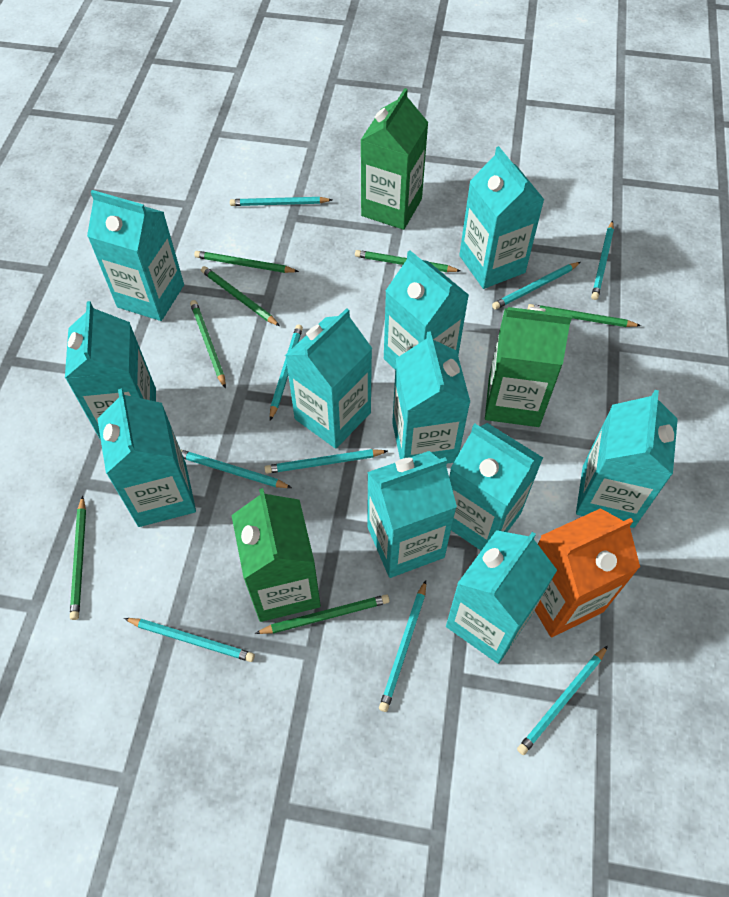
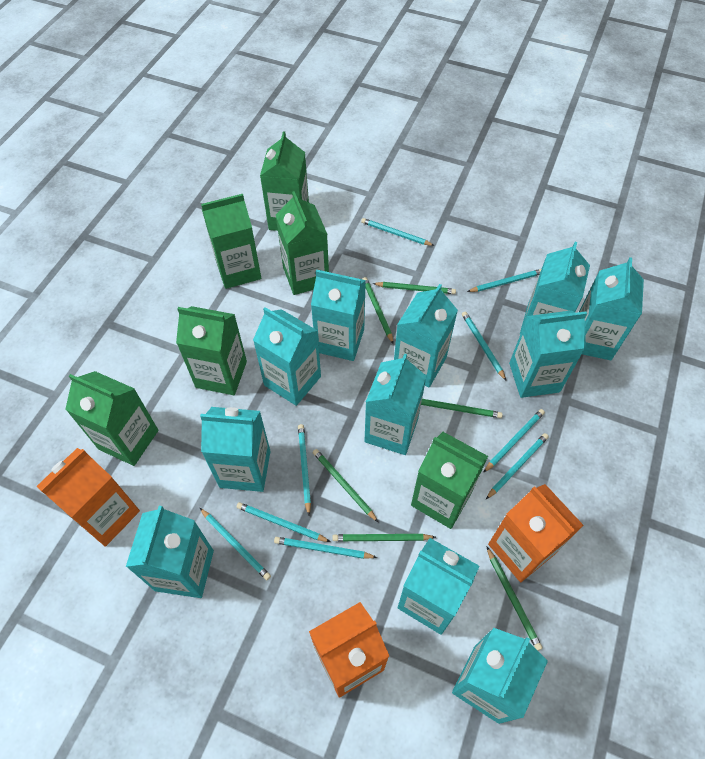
green carton: [231,488,321,622] [361,88,429,230] [485,307,572,427] = 3 -> [65,371,158,466] [176,306,247,395] [201,194,261,289] [260,131,309,231] [276,191,329,295] [411,432,488,529] = 6
green pencil: [70,495,86,620] [190,300,226,389] [194,251,299,273] [201,266,280,326] [255,594,390,634] [355,250,461,272] [528,304,641,327] = 7 -> [313,449,378,522] [333,534,436,541] [362,277,394,344] [372,282,456,294] [421,399,503,418] [487,547,542,651] = 6
orange carton: [535,508,640,637] = 1 -> [36,448,140,547] [309,602,389,698] [488,484,584,582] = 3

